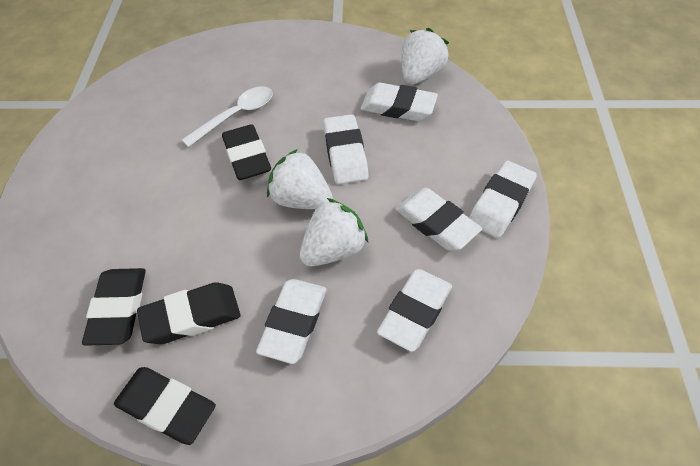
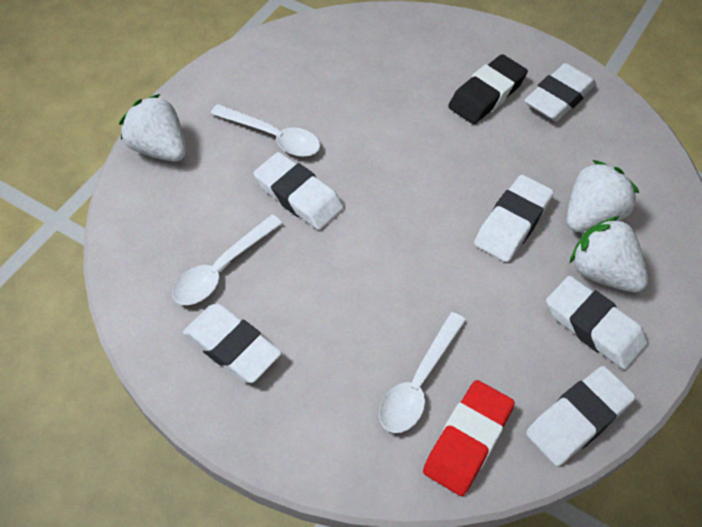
black eraser: [82,268,146,346] [114,367,216,445] [137,282,241,344] [222,124,271,180] = 4 -> [448,54,528,124] = 1
red eraser: none = 0 -> [423,380,515,496] = 1
white spoon: [182,86,273,147] = 1 -> [172,215,283,305] [211,104,320,157] [379,312,466,433] = 3

